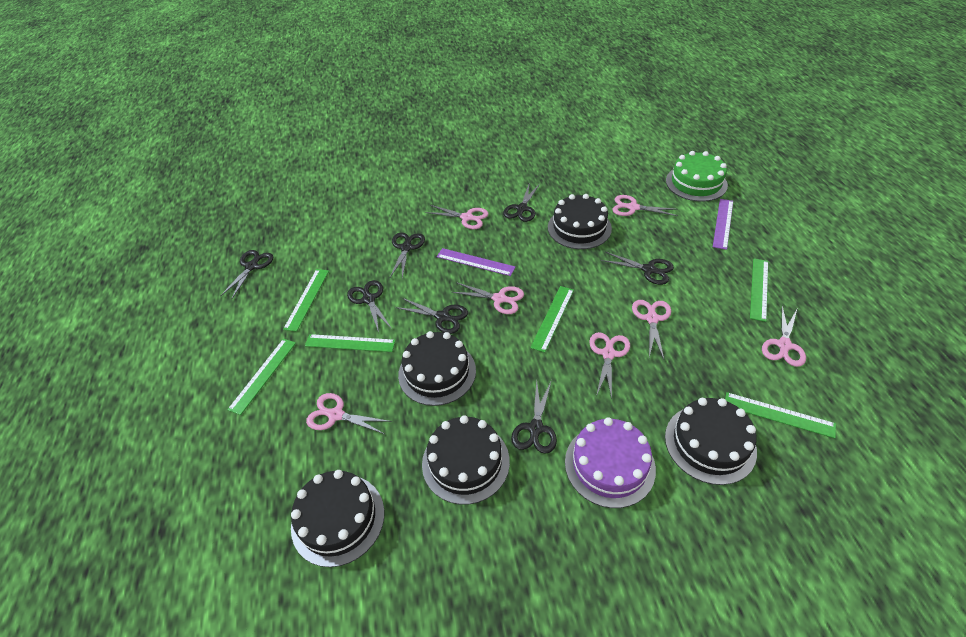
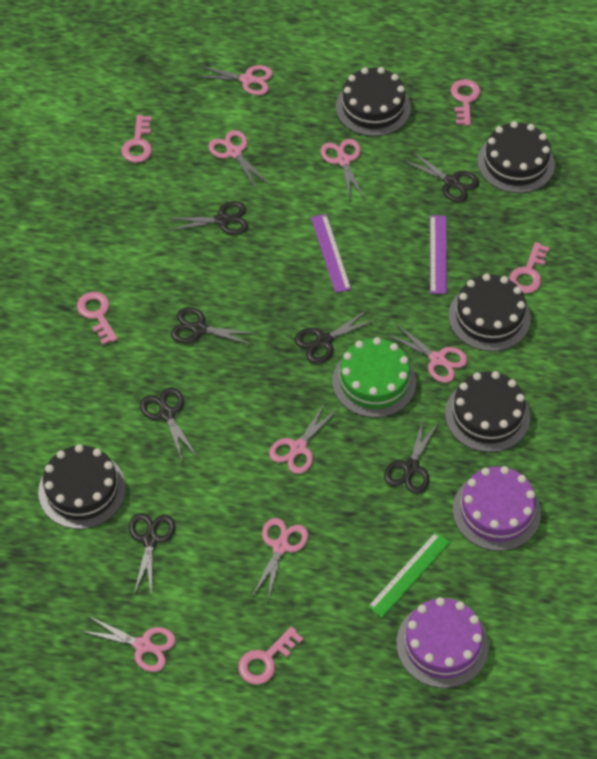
green ruler: [227,339,296,415] [283,269,329,332] [305,334,396,352] [530,286,574,353] [725,392,836,438] [750,259,768,322] = 6 -> [368,532,450,618] = 1
pink key: none = 0 -> [77,292,118,345] [121,115,152,163] [238,626,303,685] [451,79,481,126] [509,242,550,294] = 5
purple cake: [565,417,656,508] = 1 -> [396,597,489,688] [453,466,541,551] = 2

